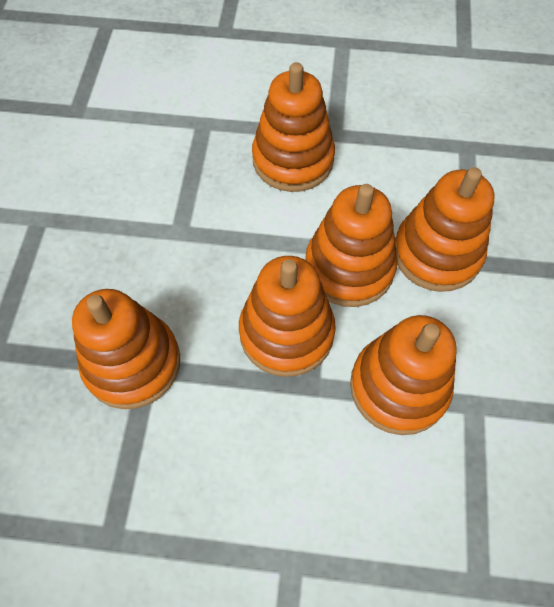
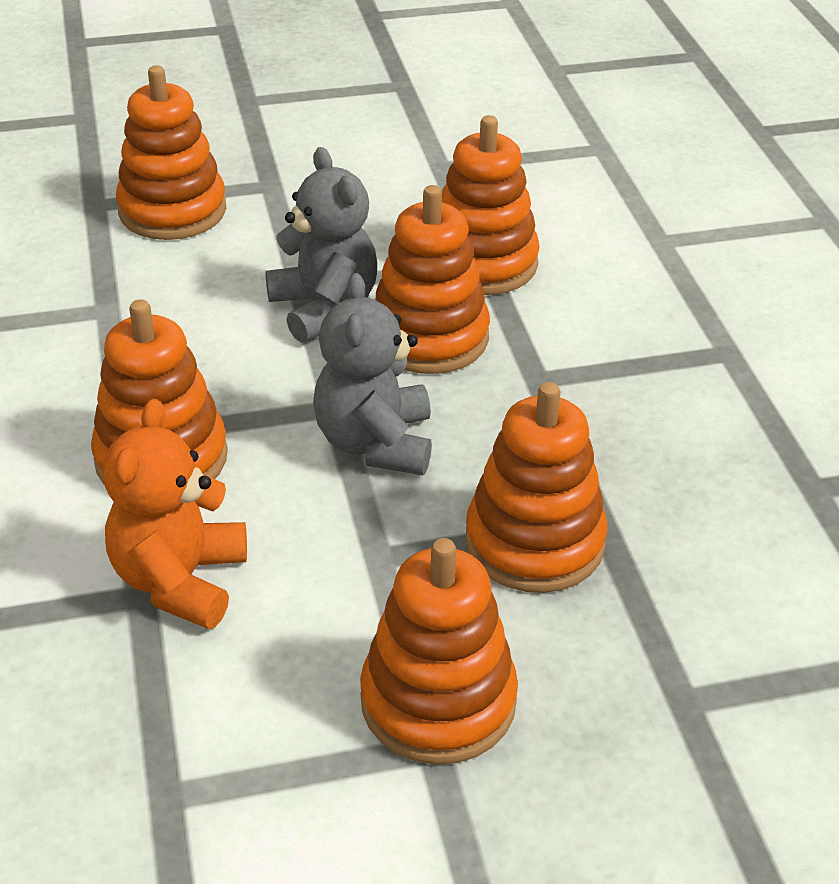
grey teddy bear: none = 0 -> [265,147,377,343] [313,273,432,475] = 2
orange teddy bear: none = 0 -> [102,399,247,629] = 1

